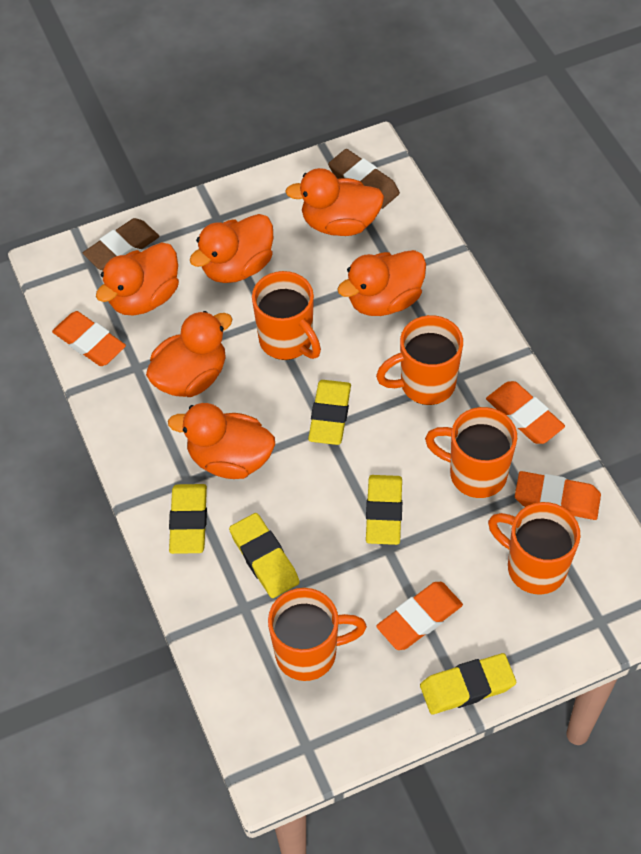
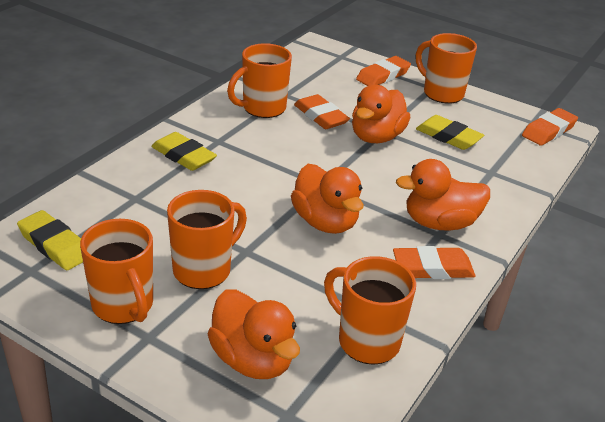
brown eraser: [83,218,159,270] [328,149,400,209] = 2 -> none = 0
orange duck: [96,242,179,316] [146,311,232,397] [168,403,275,479] [189,214,273,283] [285,168,384,236] [337,250,426,316] = 6 -> [208,289,300,379] [291,164,364,234] [352,85,410,143] [396,159,490,231] = 4
yellow eraser: [169,484,207,554] [229,513,299,598] [308,380,351,445] [366,475,402,545] [420,653,516,714] = 5 -> [17,210,83,270] [151,132,217,171] [416,115,484,150] = 3

